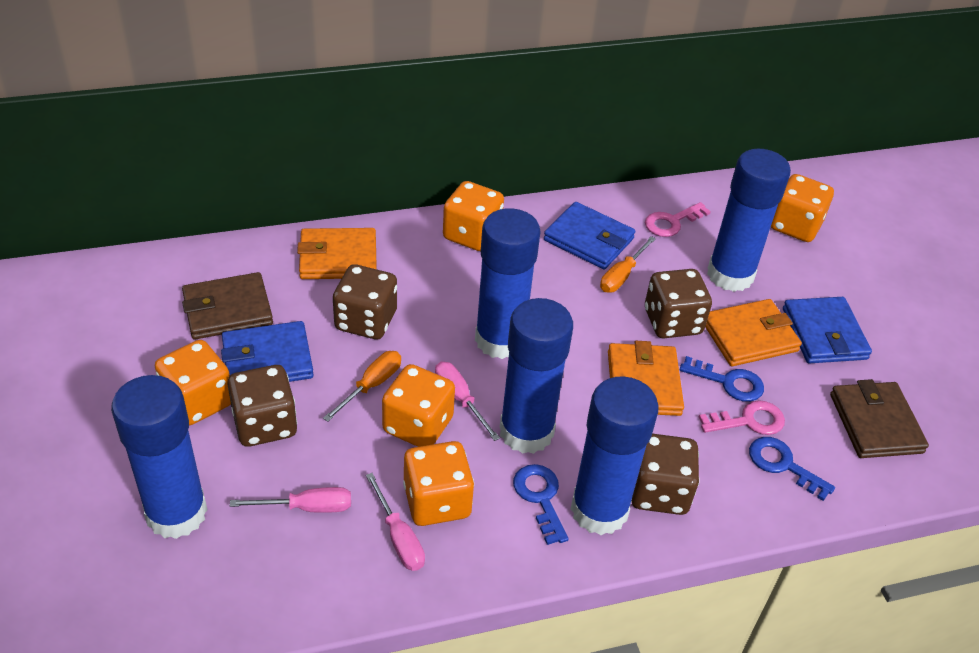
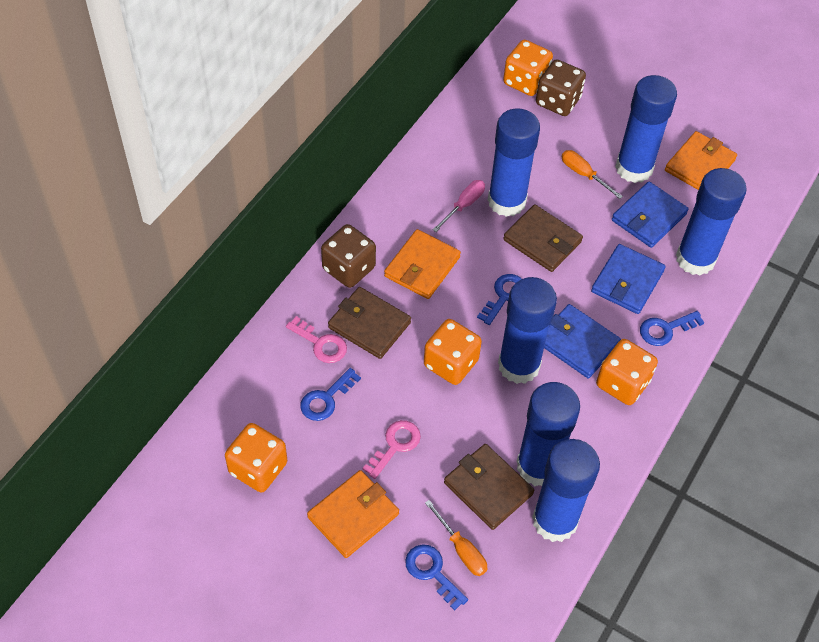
blue glue stick: [111,375,207,539] [475,208,540,359] [500,298,573,454] [571,376,659,535] [707,149,791,292] = 5 -> [488,108,540,217] [498,277,557,384] [516,382,580,486] [532,439,600,542] [615,75,677,183] [676,168,747,276] = 6
blue key: [513,464,569,545] [680,356,764,402] [749,437,835,501] = 3 -> [300,368,361,421] [405,544,468,611] [477,274,522,325] [640,311,705,346] = 4
brown dice: [227,365,297,447] [333,264,397,339] [631,433,700,515] [645,269,712,338] = 4 -> [321,224,376,288] [536,59,586,116] = 2
brown wallet: [182,272,273,340] [830,379,929,458] = 2 -> [328,287,411,359] [444,444,534,530] [503,204,583,272] = 3
orange dice: [155,340,231,426] [382,364,455,447] [403,441,474,526] [443,181,504,251] [771,174,834,242] = 5 -> [225,423,287,492] [424,319,482,385] [503,40,553,96] [596,339,658,405] = 4
pink screwdriver: [230,487,351,513] [366,473,425,571] [435,362,500,441] = 3 -> [432,180,485,232] = 1

